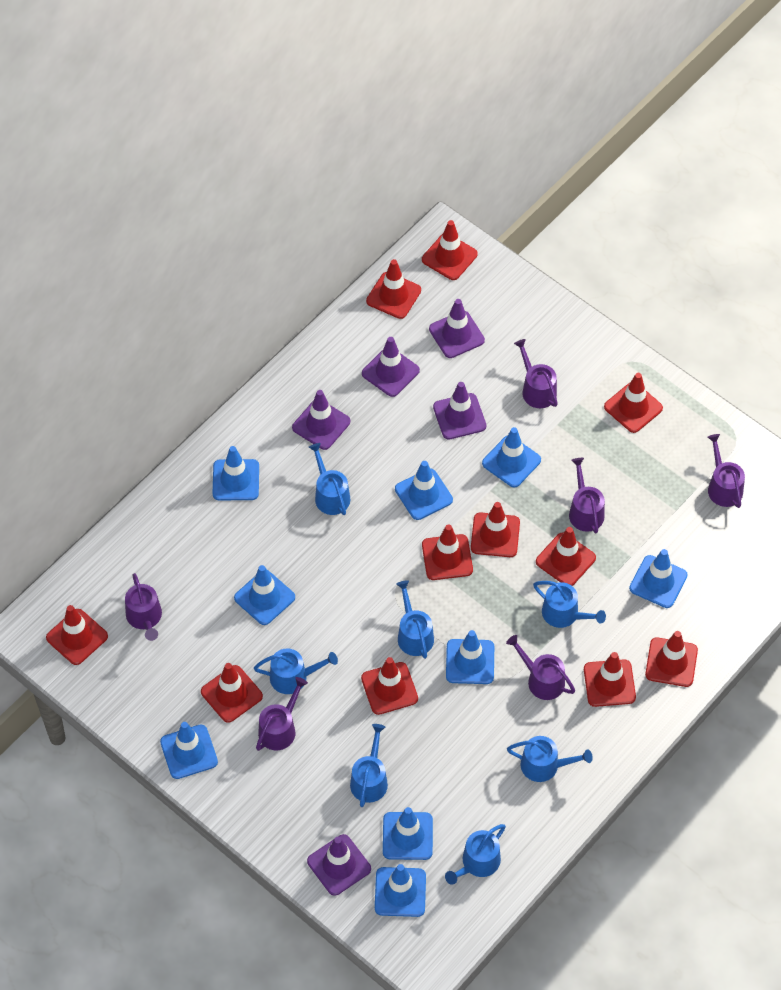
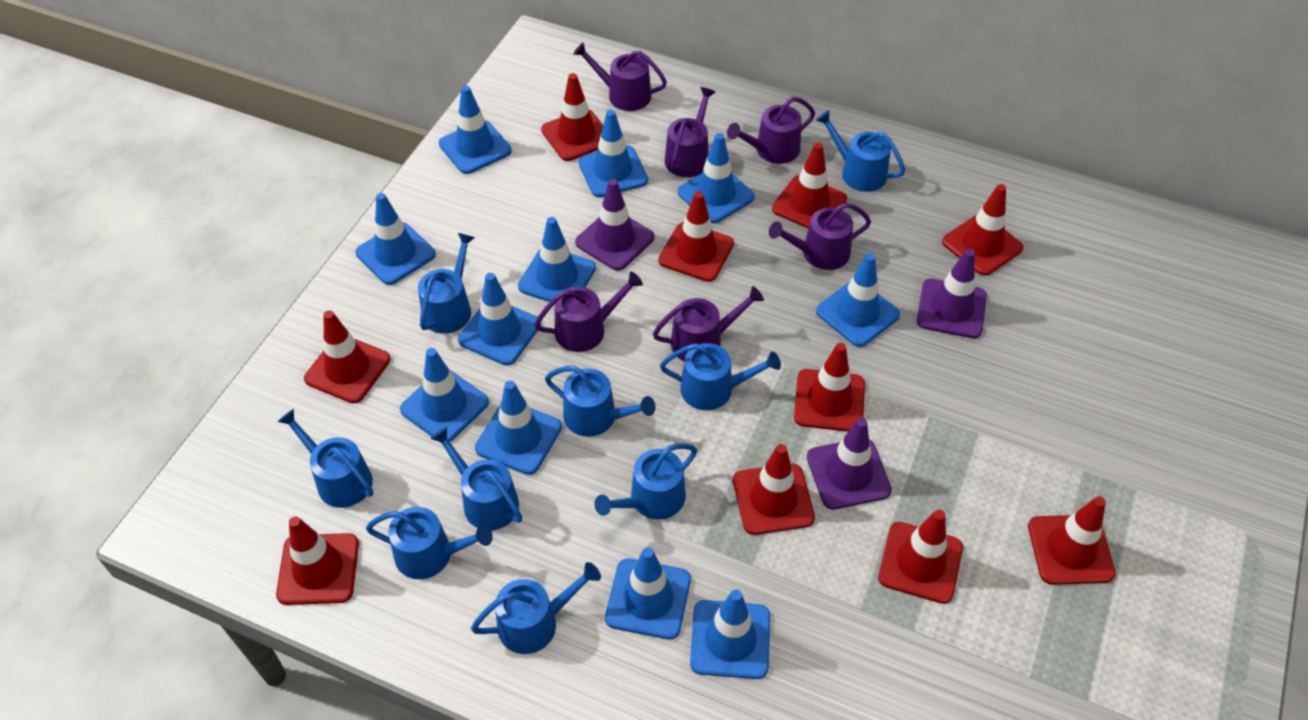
blue traffic cone: [160,722,218,779] [213,446,259,500] [234,565,295,625] [375,864,426,917] [383,807,433,860] [395,461,453,520] [446,630,494,684] [482,427,541,488] [629,549,688,608] = 9 -> [355,193,436,285] [400,348,489,443] [439,85,512,174] [458,273,541,365] [475,381,562,475] [518,217,596,302] [578,110,648,197] [605,547,691,639] [678,133,755,223] [690,590,770,679] [816,253,900,347] = 11
blue watering can: [254,648,338,694] [309,443,350,515] [350,724,388,807] [396,580,434,659] [445,824,506,885] [507,736,593,782] [533,581,606,628] = 7 -> [278,409,373,508] [366,507,493,579] [418,233,475,334] [430,427,522,530] [471,562,601,654] [545,366,655,437] [595,443,697,520] [660,343,781,410] [816,110,905,192] = 9
purple traffic cone: [292,390,350,450] [307,834,371,896] [362,337,420,397] [429,299,485,358] [433,382,486,439] = 5 -> [575,179,655,270] [807,418,892,510] [917,249,987,338] = 3
red traffic cone: [46,605,108,665] [201,663,263,723] [361,657,418,715] [366,259,421,319] [422,220,478,280] [422,524,473,580] [471,502,520,557] [536,527,596,586] [584,652,636,707] [604,373,663,433] [645,631,698,687] = 11 -> [276,516,359,605] [304,310,390,403] [541,73,603,161] [658,191,734,282] [733,444,815,535] [772,143,847,228] [794,343,865,432] [878,510,963,604] [942,184,1024,276] [1028,496,1116,585] = 10

